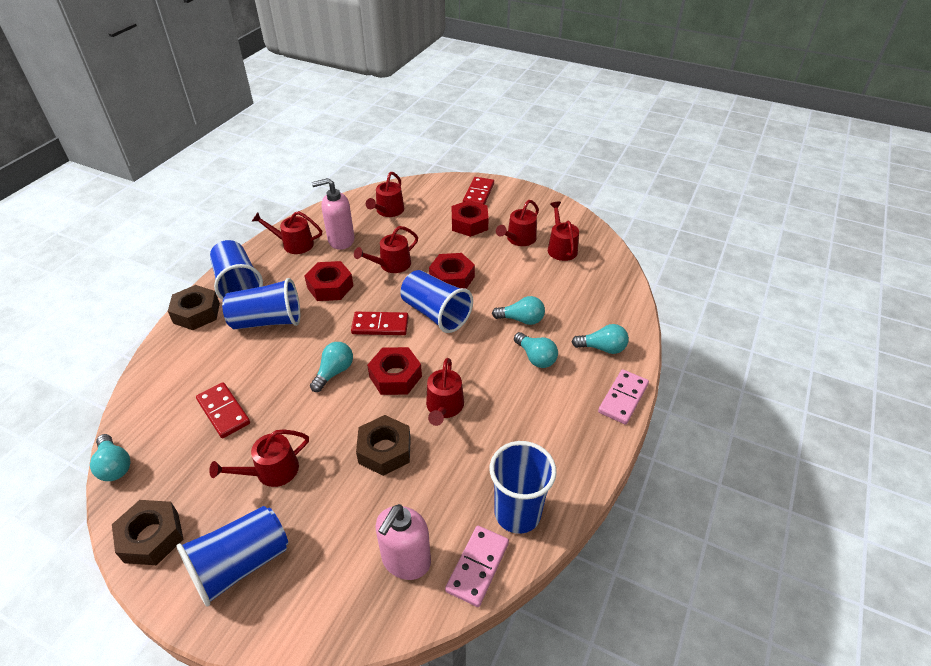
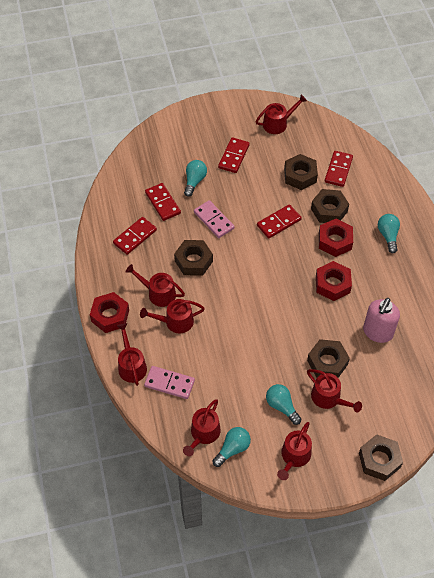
blue cup: [177,506,288,607] [210,240,263,301] [222,278,300,329] [400,270,473,333] [490,441,557,534] = 5 -> none = 0
brown nut: [112,500,184,565] [168,285,220,330] [356,415,411,476] = 3 -> [174,240,213,276] [284,154,318,190] [307,339,350,378] [311,189,349,223] [359,434,403,481] = 5
pink soap dispenser: [312,178,354,250] [375,504,431,580] = 2 -> [363,298,400,343] = 1
red domino: [196,383,250,438] [351,312,409,335] [463,177,494,205] = 3 -> [113,217,157,255] [145,183,181,221] [218,137,250,173] [257,204,302,239] [325,151,353,187] = 5
red nut: [305,261,353,301] [367,347,422,395] [429,253,475,289] [452,200,489,237] = 4 -> [90,292,129,333] [316,261,352,301] [319,218,353,257] = 3
turquoise light bulb: [90,434,131,481] [310,342,353,392] [492,296,545,325] [514,332,558,368] [572,324,629,354] = 5 -> [184,160,207,197] [212,427,251,467] [266,384,301,425] [378,214,400,253] = 4

